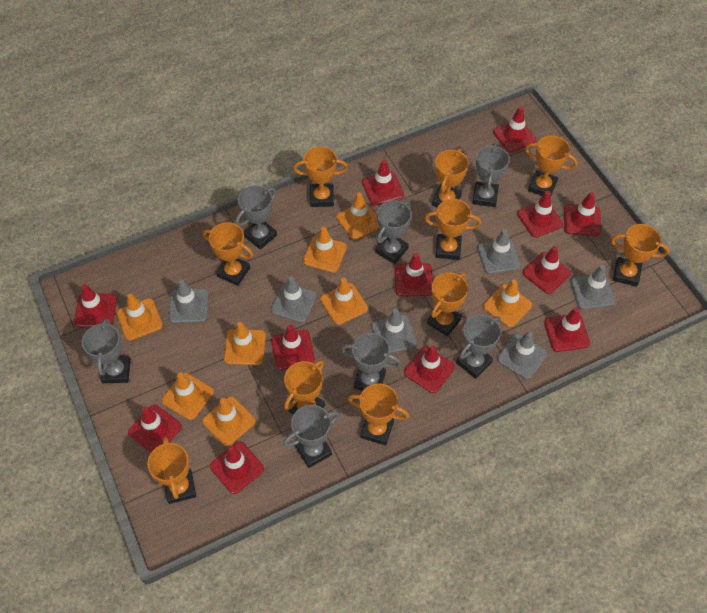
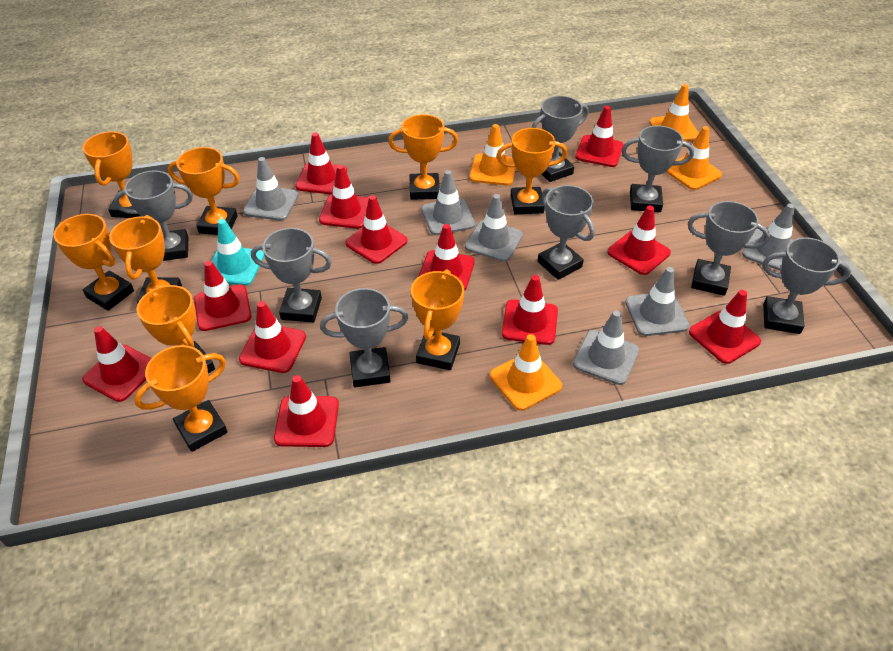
grey trophy: [82,318,131,383] [235,185,277,250] [283,405,340,468] [341,333,401,391] [375,200,411,264] [456,315,501,379] [472,144,510,207] = 7 -> [114,170,193,261] [251,228,332,322] [320,288,409,387] [532,96,589,182] [538,185,595,280] [622,125,694,212] [688,201,770,296] [762,237,851,334] = 8
orange traffic cone: [117,293,163,340] [162,372,214,420] [202,396,256,446] [224,322,266,365] [303,227,347,273] [320,278,368,325] [336,192,379,240] [483,279,532,328] = 8 -> [470,124,516,185] [490,334,562,411] [649,84,699,141] [666,126,722,190] = 4
orange trophy: [148,437,196,504] [203,222,253,286] [284,360,325,415] [293,146,348,207] [348,383,409,446] [424,199,481,260] [427,272,468,337] [432,149,469,208] [525,135,577,196] [611,224,669,286] = 10 -> [54,214,134,311] [83,131,141,218] [109,215,182,303] [134,345,228,452] [137,285,215,373] [168,147,240,235] [388,114,458,200] [411,269,464,370] [496,128,568,214] = 9
turquoise traffic cone: none = 0 -> [211,219,264,286] = 1

